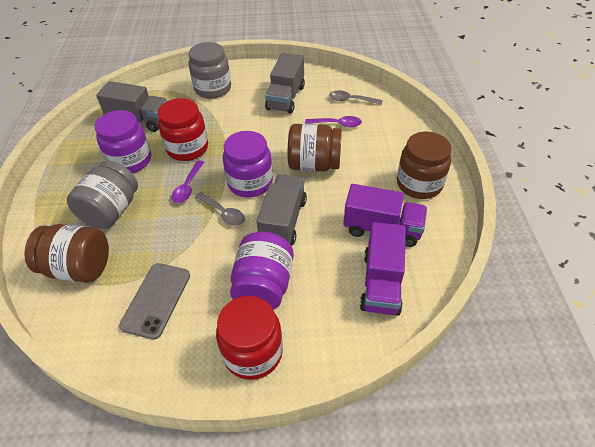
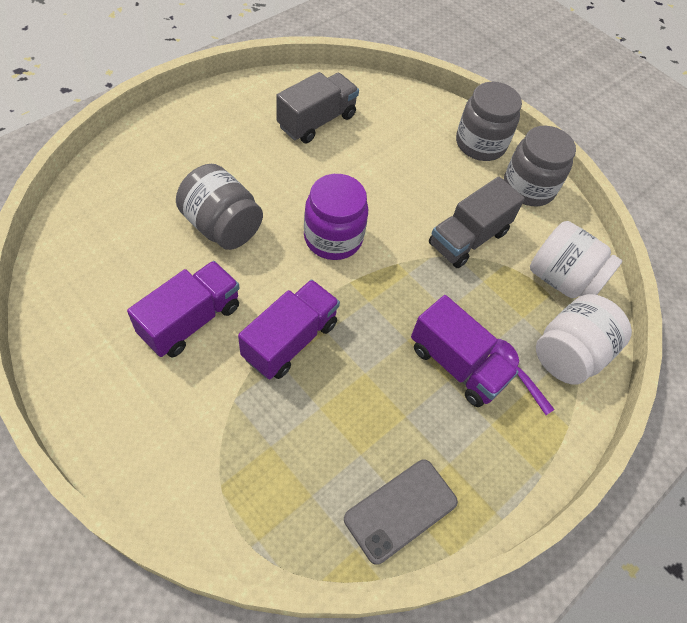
brown jar: [25,224,109,283] [288,124,342,171] [397,132,451,199] = 3 -> none = 0
grey jar: [67,161,138,229] [189,42,231,99] = 2 -> [176,164,263,250] [456,82,522,161] [504,126,576,206] = 3
grey spoon: [195,192,245,226] [329,90,383,105] = 2 -> none = 0
grey truck: [96,81,167,132] [257,174,307,246] [265,53,305,114] = 3 -> [276,72,359,143] [429,177,525,268] = 2
purple jar: [95,110,151,173] [223,131,273,198] [230,231,294,310] = 3 -> [304,174,368,260] = 1
purple spoon: [172,160,204,203] [305,116,362,127] = 2 -> [490,339,555,415] = 1
purple truck: [343,184,427,247] [360,222,406,316] = 2 -> [127,261,239,357] [238,280,340,380] [411,295,519,407] = 3
red jar: [158,98,208,161] [216,296,283,380] = 2 -> none = 0
white jar: none = 0 -> [530,221,622,298] [536,294,632,385] = 2

